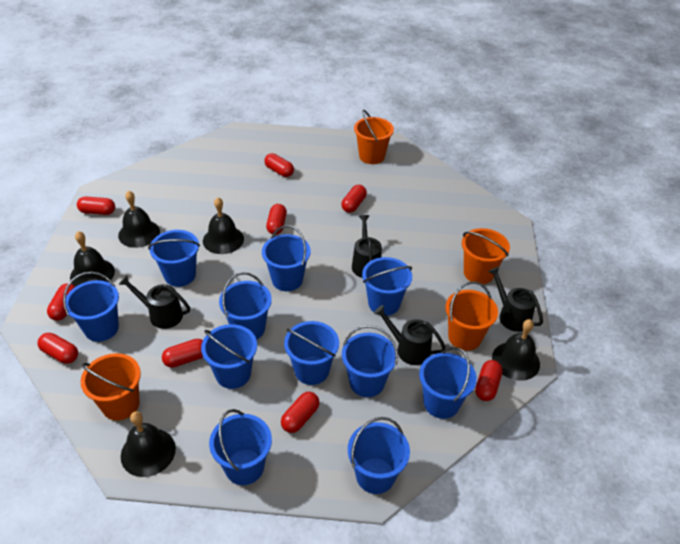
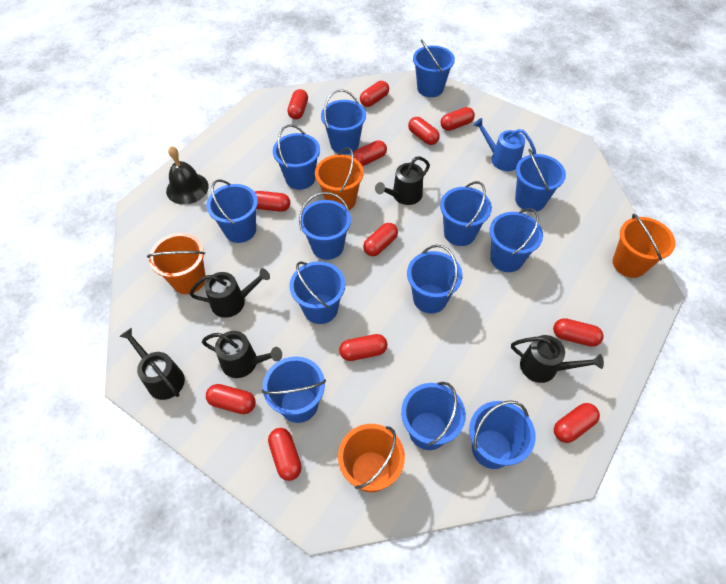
black bell: [70,231,115,287] [118,191,160,248] [121,411,176,477] [203,197,244,254] [492,319,540,381] = 5 -> [166,146,209,205] = 1
black watering can: [119,275,190,329] [352,215,382,278] [374,305,446,365] [488,267,543,332] = 4 -> [119,328,185,400] [190,268,270,318] [202,331,282,378] [375,157,430,205] [511,335,604,383] = 5
blue bucket: [63,272,119,342] [148,230,200,287] [201,324,257,389] [209,409,272,485] [219,272,272,340] [262,225,311,291] [284,321,339,385] [342,325,398,397] [348,417,410,494] [362,257,412,316] [419,347,477,419] = 11 -> [206,179,258,243] [262,356,326,423] [273,125,320,190] [289,261,345,324] [299,192,351,260] [321,89,366,155] [401,382,466,450] [407,245,463,314] [413,39,455,97] [440,181,492,246] [469,400,536,469] [490,208,543,272] [515,149,566,212] = 13
blue watering can: none = 0 -> [473,118,536,171] = 1
red capsule: [37,333,78,364] [47,283,75,321] [77,197,115,215] [162,339,203,368] [264,153,294,177] [266,204,287,235] [281,392,320,433] [341,185,367,213] [475,360,503,401] = 9 -> [206,384,256,414] [255,191,290,212] [268,428,302,481] [287,89,308,119] [339,334,387,361] [353,140,387,166] [360,81,389,107] [363,223,398,256] [408,117,440,145] [440,107,475,131] [553,318,604,347] [554,403,600,443] = 12

